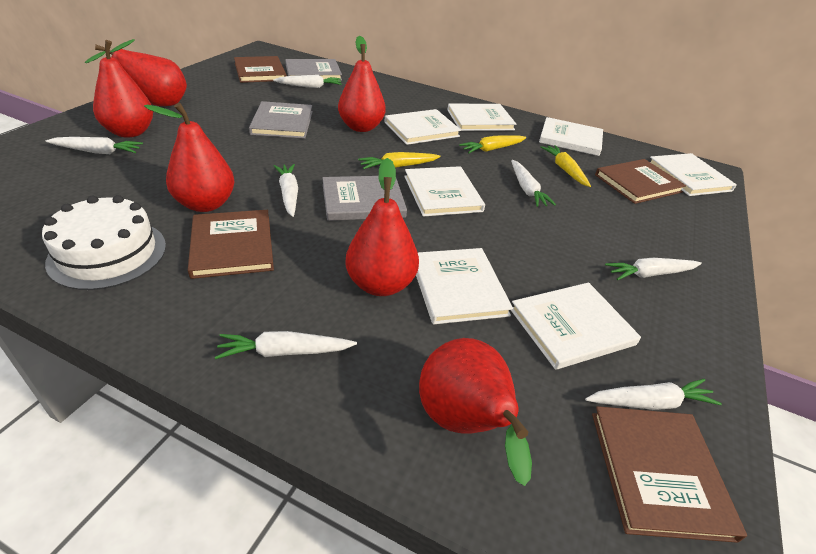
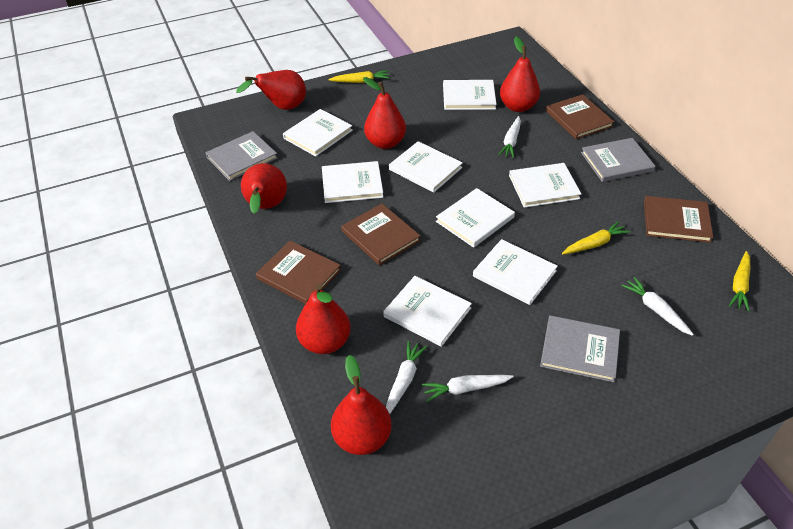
white book: [384,109,461,145] [404,166,485,217] [416,248,513,324] [447,104,516,131] [511,282,641,370] [539,117,603,156] [650,153,737,196] = 7 -> [283,109,353,157] [322,161,383,203] [383,276,472,347] [389,141,463,193] [436,188,515,248] [443,80,497,110] [473,239,558,305] [509,163,581,208] = 8
white cake: [42,195,166,290] = 1 -> none = 0
white carrot: [46,137,143,154] [215,331,357,359] [273,75,342,88] [274,164,298,217] [511,160,556,207] [585,379,722,410] [605,258,702,280] = 7 -> [386,341,427,414] [422,375,514,402] [498,116,521,158] [622,277,694,336] = 4

